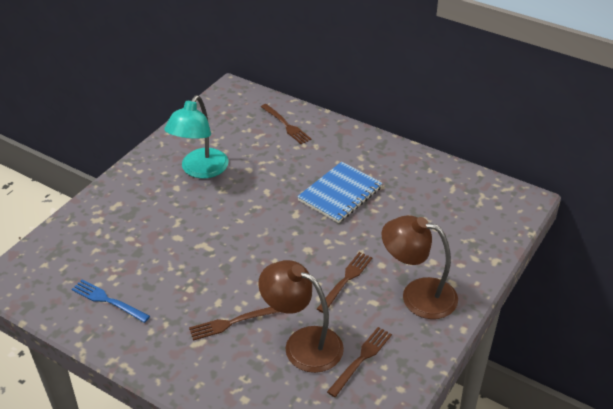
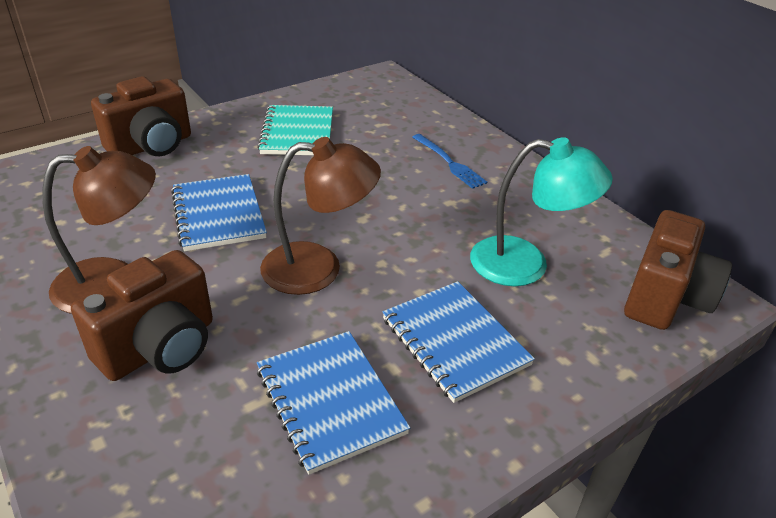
blue notebook: [297,162,383,223] = 1 -> [171,174,267,251] [257,331,410,475] [382,281,535,403] = 3
brown camera: none = 0 -> [71,250,213,381] [91,76,191,156] [624,210,732,330] = 3
brown fork: [189,307,279,341] [261,104,311,144] [317,252,373,313] [327,327,392,397] = 4 -> none = 0
turquoise notebook: none = 0 -> [257,105,333,155] = 1

